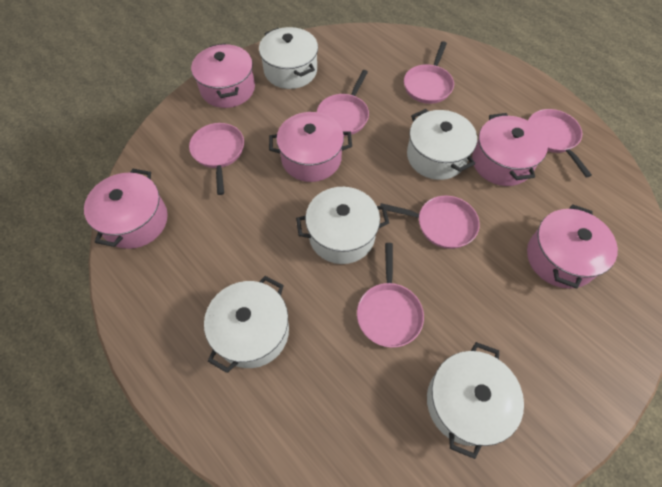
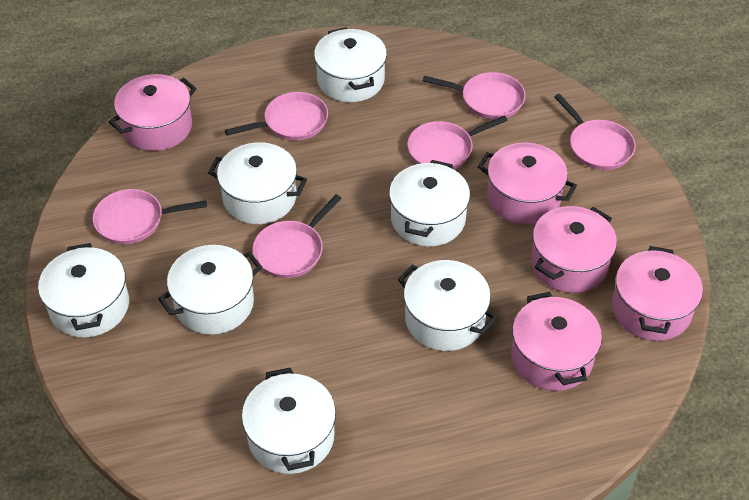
white pot: [204,276,289,373] [259,27,318,89] [296,187,389,264] [407,109,477,180] [427,342,524,459] = 5 -> [38,243,129,338] [158,245,262,335] [208,142,307,224] [242,368,336,474] [314,27,387,102] [389,160,470,246] [398,260,497,351] = 7

